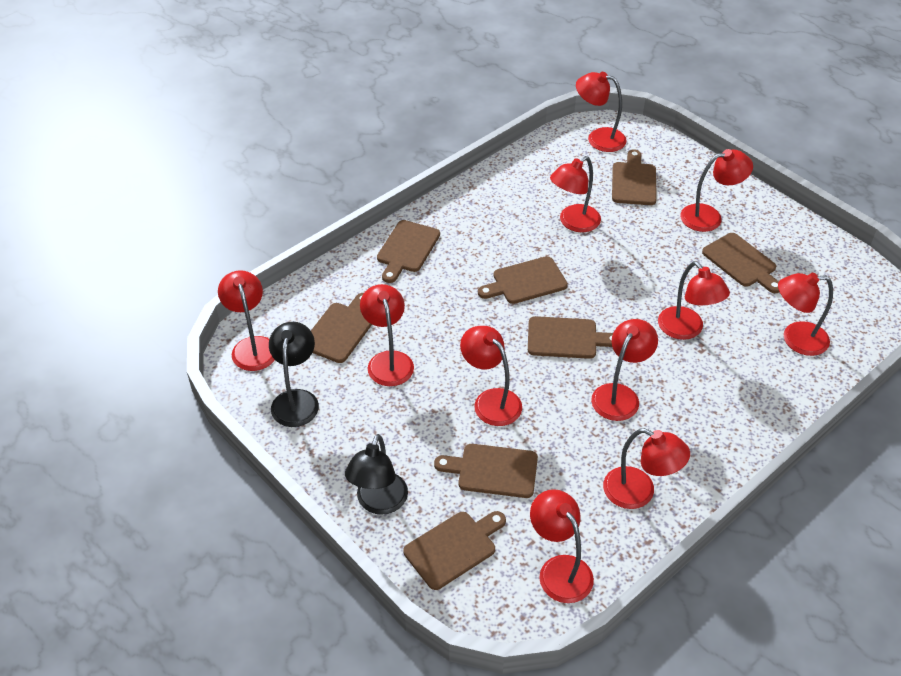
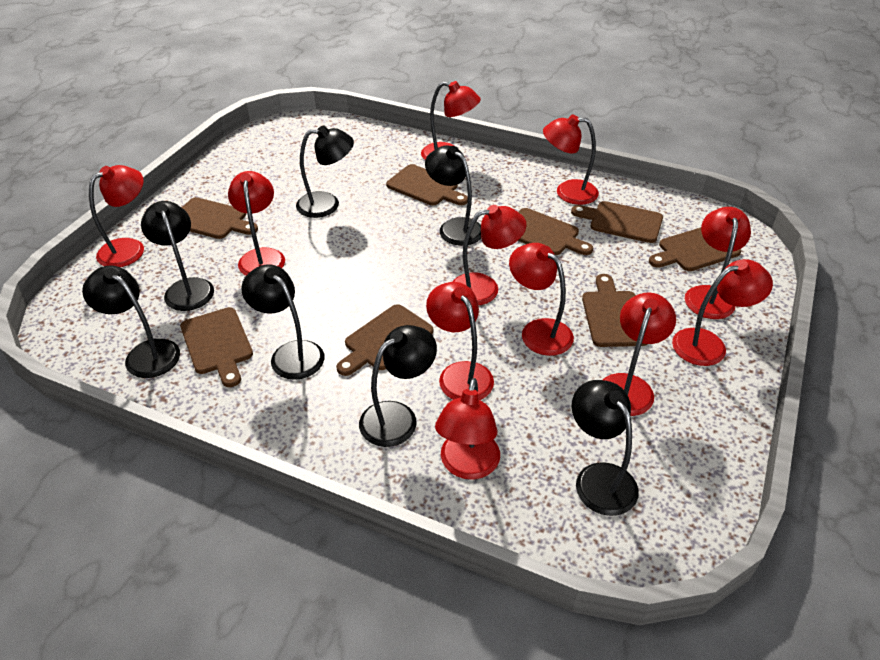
black lamp: [269,322,319,427] [345,434,408,515] = 2 -> [82,265,180,378] [141,201,214,311] [241,265,325,380] [296,126,354,218] [359,325,437,447] [425,145,481,246] [572,380,639,516] = 7

